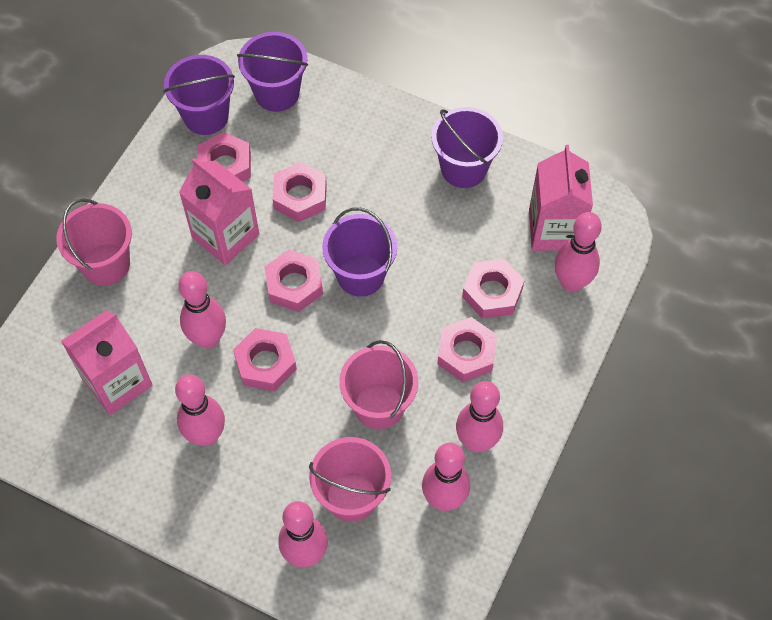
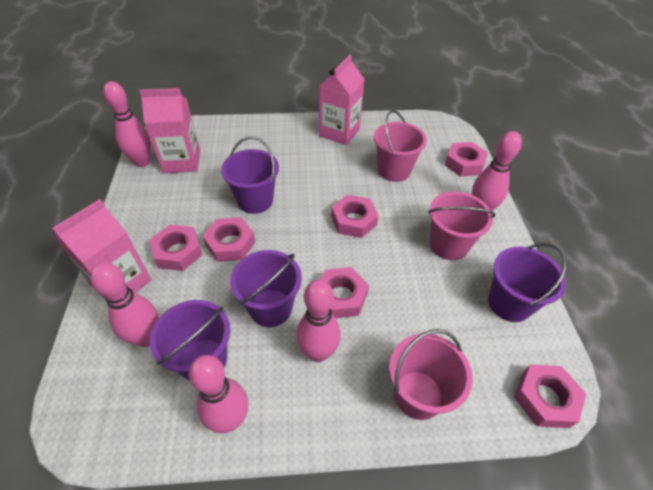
pink bowling pin: [175,374,225,446] [178,271,226,349] [278,501,328,567] [422,443,470,511] [456,381,503,452] [555,212,602,292] = 6 -> [90,262,159,347] [104,81,151,167] [189,355,248,433] [296,280,341,362] [472,131,522,211] = 5

